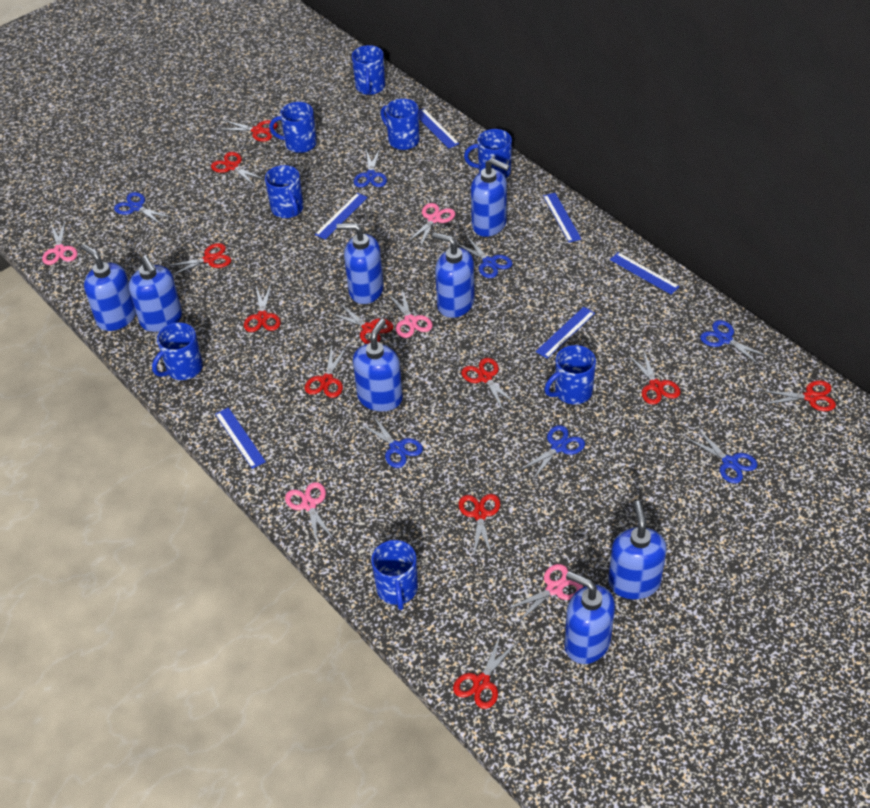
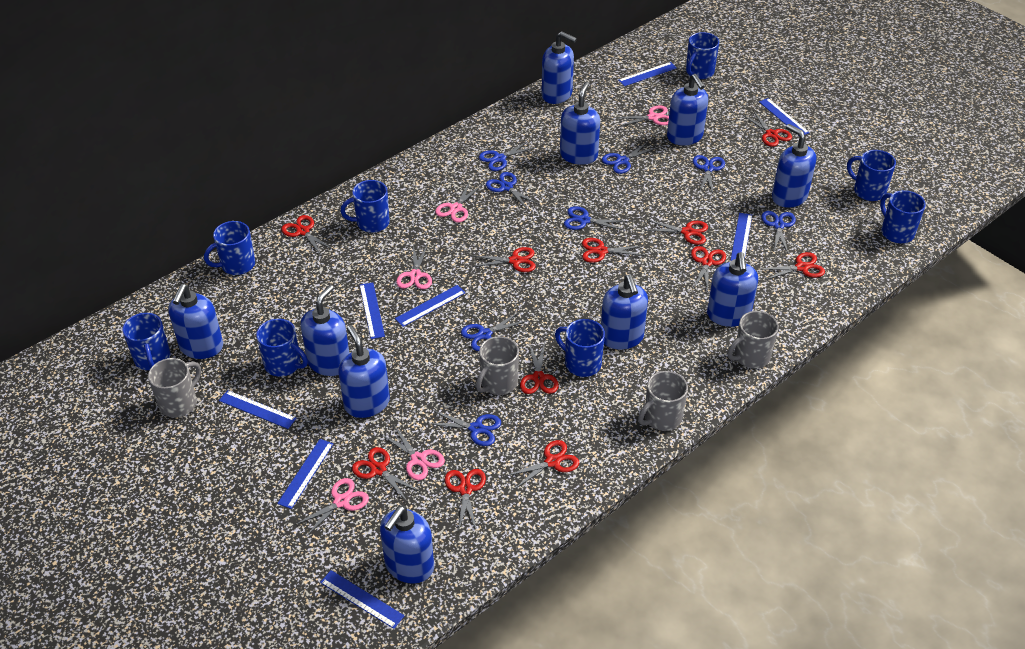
blue ruler: [215,407,266,469] [315,193,368,240] [419,108,459,148] [536,307,595,358] [543,193,581,243] [610,252,680,294] = 6 -> [219,390,296,429] [277,439,333,509] [320,570,404,629] [360,283,385,339] [395,285,465,327] [618,62,677,86] [730,213,752,261] [759,98,810,136] = 8
blue scissors: [114,192,172,225] [354,148,387,187] [359,414,423,468] [457,235,512,278] [519,425,585,481] [686,429,758,484] [700,320,769,366] = 7 -> [427,410,501,446] [461,311,527,351] [479,141,537,171] [486,172,538,210] [564,206,627,231] [602,142,657,174] [693,155,725,193] [762,211,796,255] = 8
blue soap dispenser: [81,244,136,331] [129,256,182,332] [336,223,384,304] [353,318,403,411] [432,232,475,318] [471,158,509,237] [564,571,615,664] [608,501,667,599] = 8 -> [168,284,223,359] [301,285,349,376] [338,325,390,418] [380,506,434,584] [541,31,577,104] [560,82,600,165] [601,275,648,350] [667,74,708,145] [707,252,758,327] [772,124,816,208] = 10
grey mug: none = 0 -> [148,358,201,418] [476,336,519,395] [638,371,688,431] [727,311,779,368] = 4

